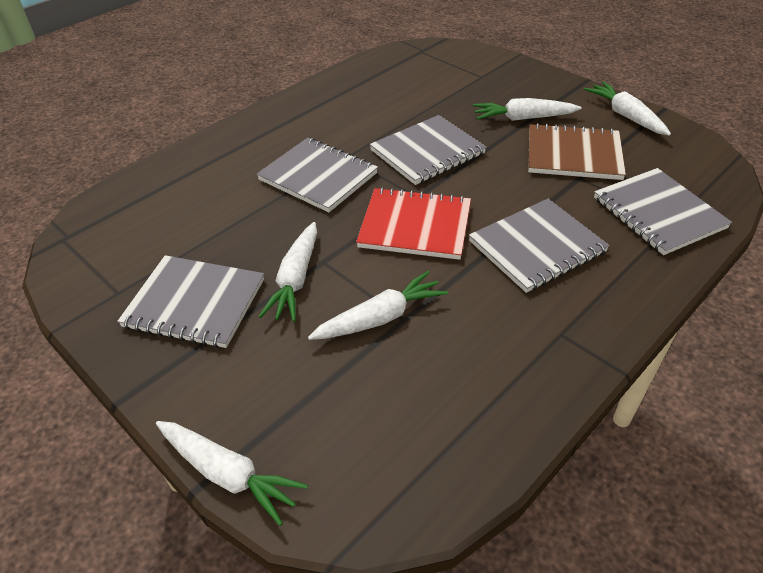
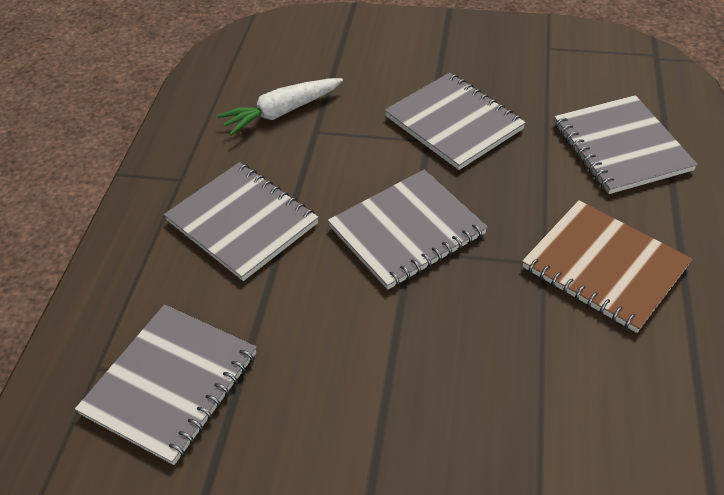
red notebook: [356,187,471,260] = 1 -> none = 0
white carrot: [156,421,308,526] [258,222,317,322] [308,271,448,340] [473,98,581,121] [584,82,671,136] = 5 -> [217,78,343,136] = 1

